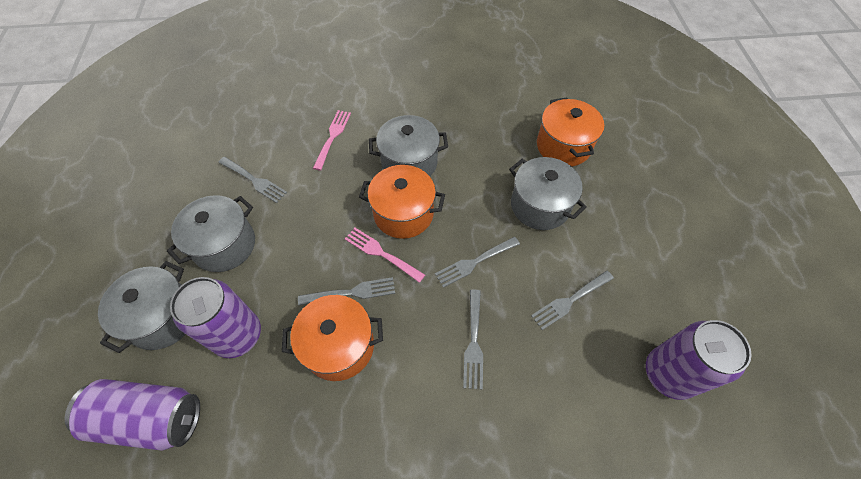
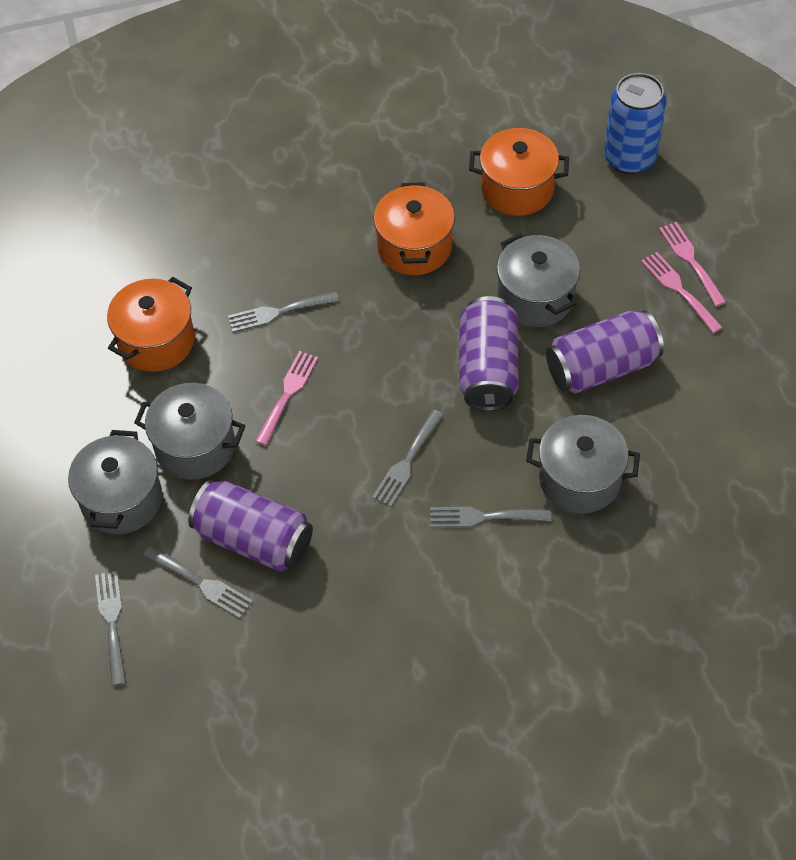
blue can: none = 0 -> [604,73,667,174] = 1
pink fork: [313,110,351,170] [345,228,425,283] = 2 -> [255,351,318,446] [641,252,723,333] [659,222,726,307] = 3

